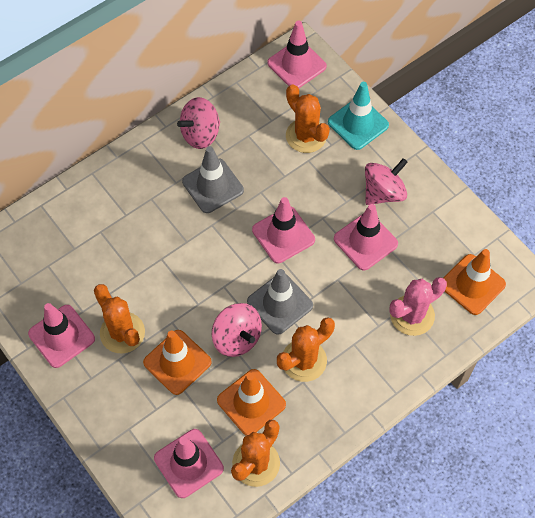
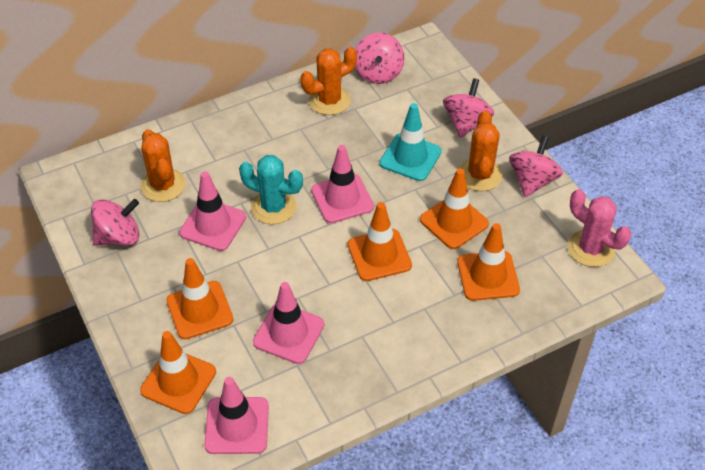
grey traffic cone: [182,146,244,213] [247,269,313,335] = 2 -> none = 0
orange cactus: [94,284,145,353] [231,420,280,487] [277,317,335,382] [286,84,330,153] = 4 -> [141,129,186,202] [300,47,357,115] [459,111,503,191] = 3
orange traffic cone: [143,330,212,395] [217,369,286,436] [444,249,506,315] = 3 -> [140,331,216,414] [166,258,234,340] [348,202,412,281] [420,168,489,249] [457,223,520,301] = 5
pink spinning top: [177,97,220,149] [212,303,262,357] [365,158,408,205] = 3 -> [91,199,140,246] [355,32,405,84] [443,78,494,138] [509,136,563,197] = 4
pink traffic cone: [28,303,95,368] [154,429,224,498] [252,197,315,263] [267,21,327,88] [334,204,398,270] = 5 -> [179,171,246,251] [204,377,269,454] [253,282,324,364] [311,145,374,223] = 4
turquoise cactus: none = 0 -> [239,155,303,224] = 1

